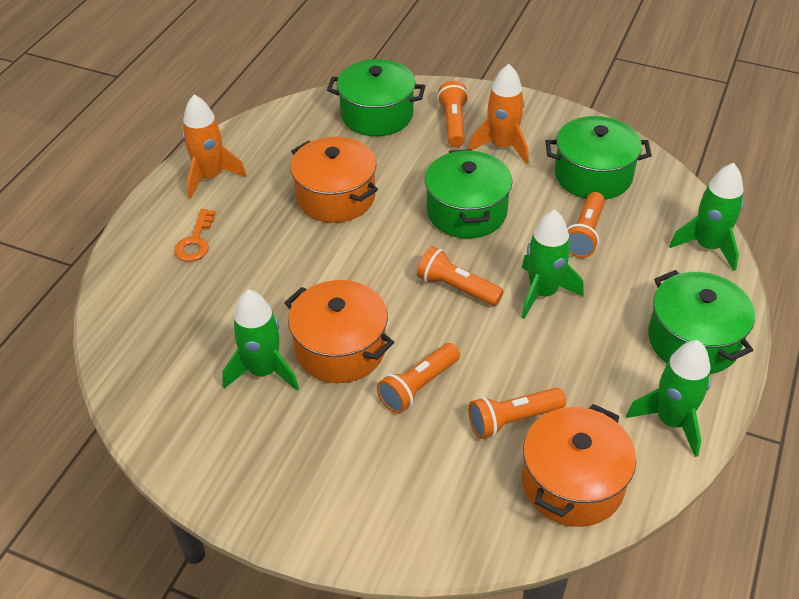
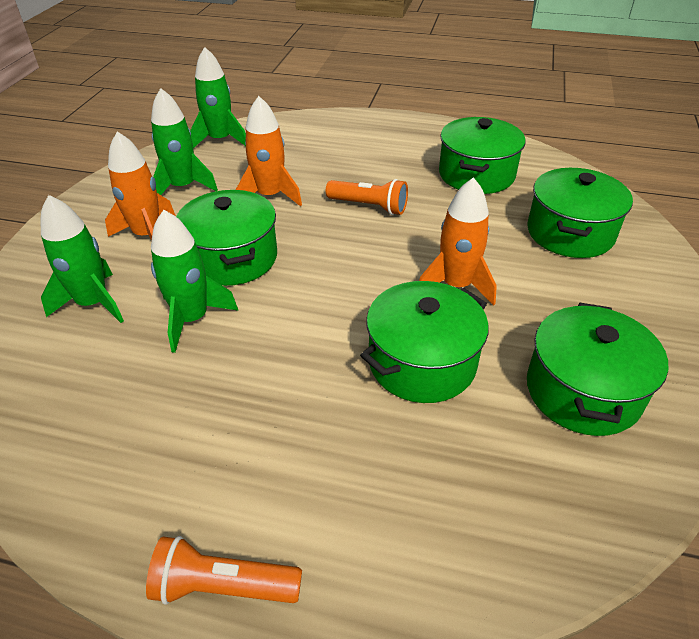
green pot: [327,59,425,136] [425,149,512,238] [545,116,652,200] [648,270,755,374] = 4 -> [176,190,277,286] [360,281,489,403] [439,117,526,194] [527,168,633,258] [527,303,668,436] = 5
orange flashlight: [377,343,460,414] [417,246,504,306] [437,81,468,147] [468,388,566,439] [567,192,605,258] = 5 -> [146,536,302,605] [326,179,408,215] = 2
orange key: [174,209,216,262] = 1 -> none = 0
orange pot: [284,280,394,383] [290,137,378,223] [522,404,636,527] = 3 -> none = 0
orange rocket: [182,95,246,199] [469,64,528,164] = 2 -> [105,131,176,241] [236,96,302,207] [419,177,497,306] = 3

